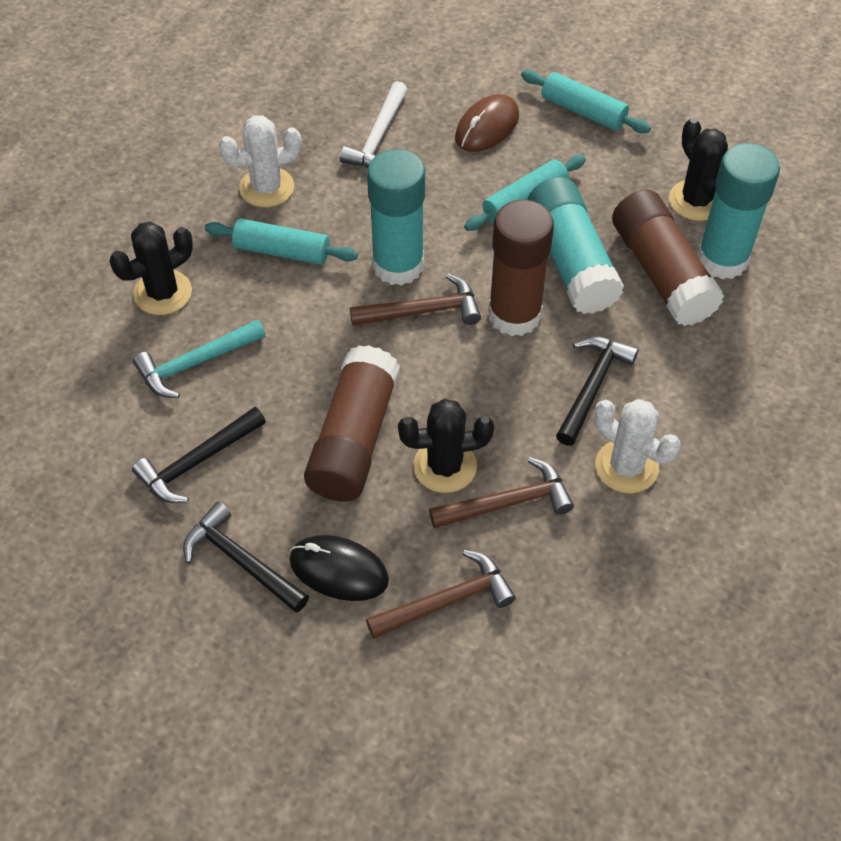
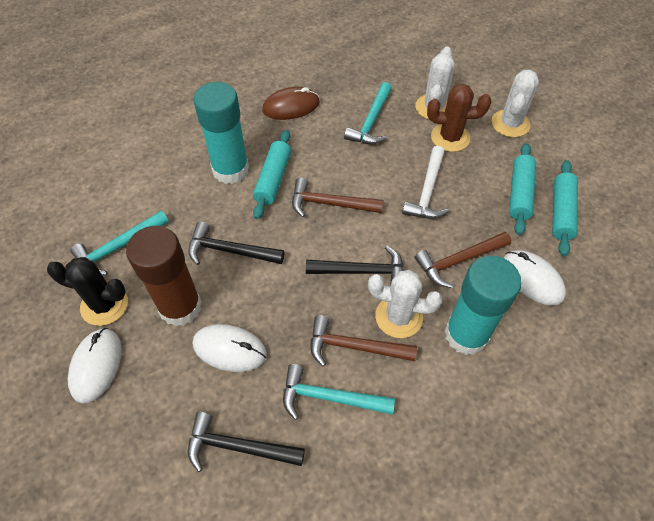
black cactus: [110,222,193,315] [398,399,494,493] [669,118,728,221] = 3 -> [47,257,128,326] = 1
black mouse: [289,535,389,601] = 1 -> none = 0
brown cactus: none = 0 -> [427,84,491,152] = 1
brown glue stick: [304,345,400,502] [488,200,554,336] [612,190,724,326] = 3 -> [126,226,202,326] = 1
turquoise glue stick: [367,149,425,286] [528,177,624,314] [697,143,780,280] = 3 -> [193,82,249,184] [445,256,522,355] = 2
turquoise hammer: [133,319,266,398] = 1 -> [70,210,169,275] [283,364,395,420] [344,82,392,144] = 3
white cactus: [219,115,301,207] [595,399,680,493] = 2 -> [368,270,442,338] [415,47,455,119] [492,70,539,137] = 3
white mouse: none = 0 -> [68,328,122,404] [193,324,267,372] [503,250,566,306] = 3

